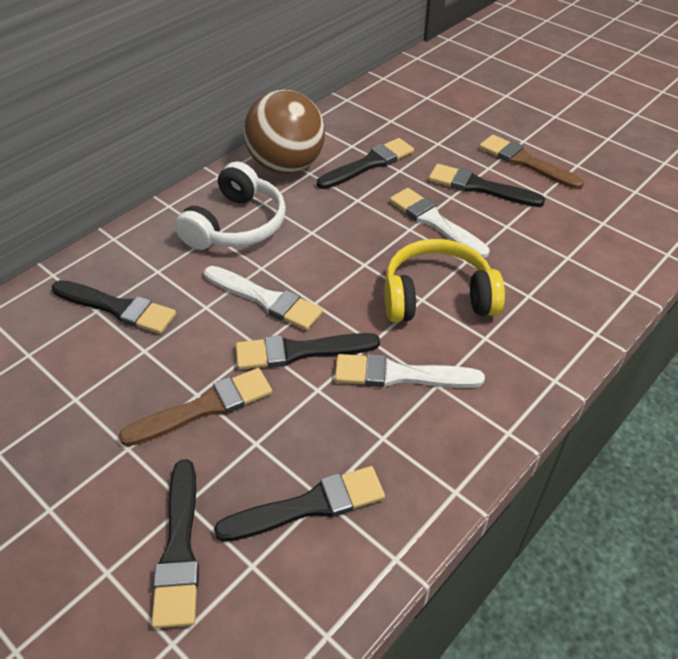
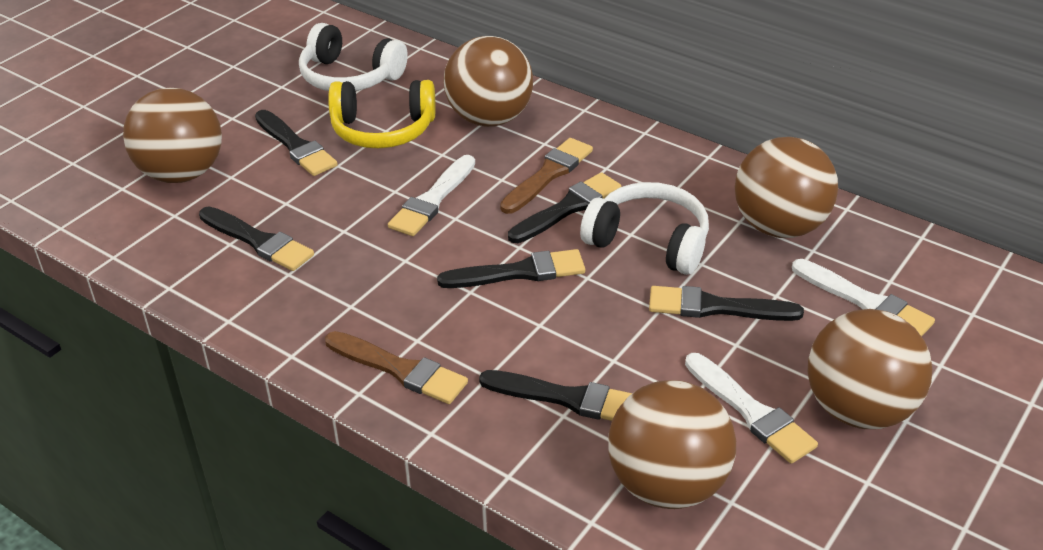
brown ball: [243,90,325,174] = 1 -> [123,88,222,183] [443,36,533,127] [608,380,736,509] [735,137,838,238] [807,309,932,429] = 5
white headphones: [175,161,286,250] = 1 -> [299,23,408,91] [580,182,709,275] = 2

